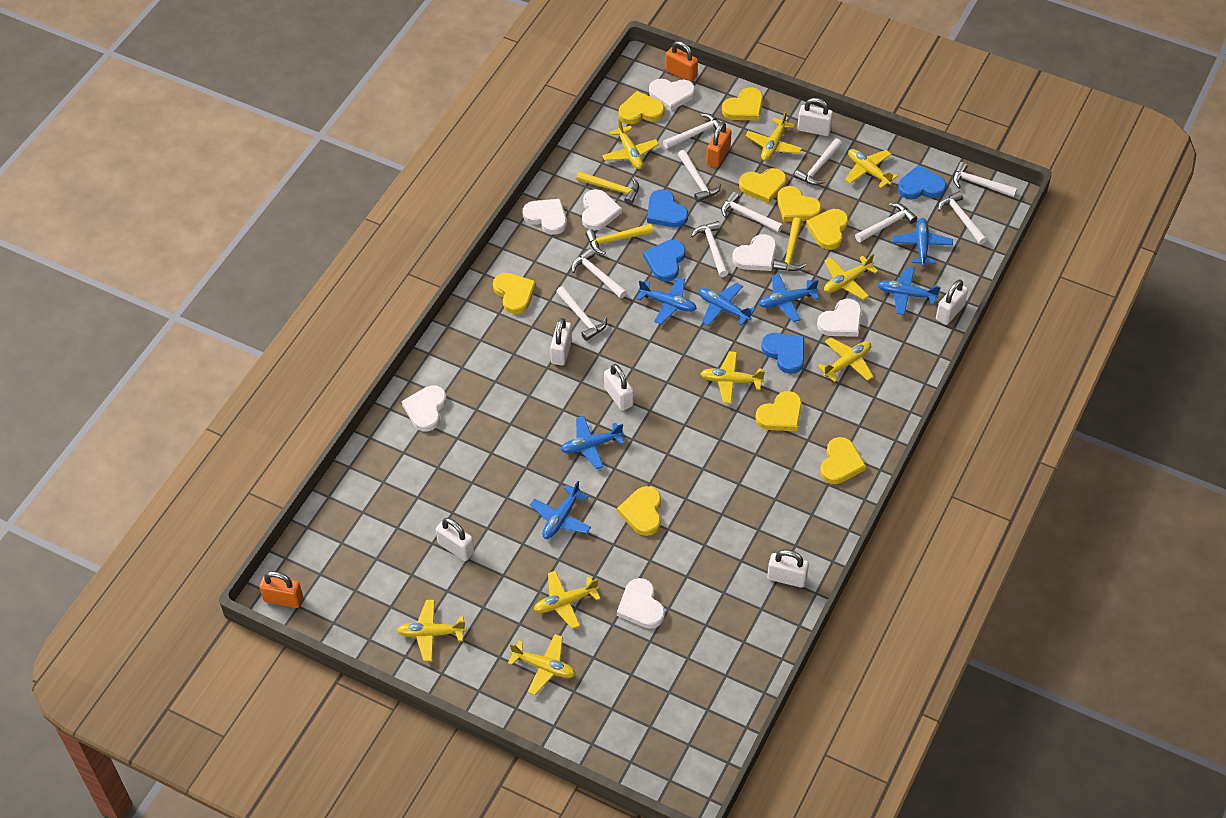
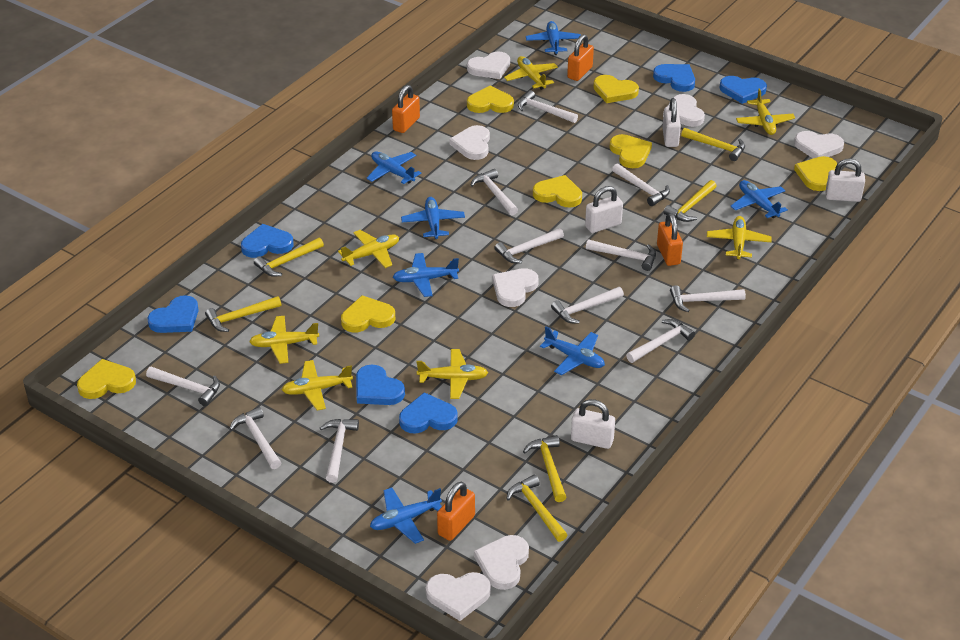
blue heart: [643,240,686,281] [647,190,688,227] [761,333,804,374] [898,165,946,199] = 4 -> [147,295,198,333] [241,224,293,258] [356,364,405,405] [399,392,458,433] [653,64,695,92] [719,76,767,104] = 6
orange padlock: [259,571,303,608] [666,41,698,82] [706,122,732,167] = 3 -> [392,85,420,133] [437,482,475,541] [567,34,594,81] [657,213,683,266] = 4
white hammer: [556,286,607,341] [571,248,627,299] [663,113,720,149] [678,150,721,202] [691,221,728,277] [721,191,783,233] [794,138,842,185] [855,203,917,242] [938,191,987,244] [953,162,1017,197] = 10 -> [146,367,220,406] [229,407,281,469] [320,419,359,483] [470,169,518,216] [495,228,564,263] [518,90,578,123] [551,287,624,324] [586,239,656,271] [612,164,670,206] [626,319,695,363] [670,285,746,312] = 11
white padlock: [436,518,474,561] [550,318,572,366] [604,364,634,411] [767,550,809,588] [797,98,833,136] [936,280,968,325] = 6 -> [571,399,615,449] [585,186,623,233] [662,98,681,147] [825,158,865,202] = 4
yellow hammer: [576,171,639,205] [586,224,653,255] [773,217,806,271] = 3 -> [205,296,281,332] [254,237,324,277] [507,475,567,542] [523,435,566,502] [664,180,717,222] [681,128,745,161] = 6
yellow heart: [493,273,536,314] [617,486,661,536] [619,91,664,124] [722,87,763,121] [739,168,786,204] [755,391,802,431] [777,186,821,222] [806,209,848,250] [820,437,866,484] = 9 -> [77,359,136,399] [341,295,396,333] [467,86,514,113] [533,175,582,207] [593,75,639,103] [610,134,652,168] [794,156,837,191] = 7
yellow plane: [397,600,466,661] [508,634,576,695] [534,571,601,629] [602,119,659,169] [700,351,765,404] [745,111,802,161] [817,337,874,382] [824,254,878,300] [845,149,898,188] = 9 -> [249,316,319,364] [282,360,353,411] [338,230,399,268] [416,349,488,399] [504,56,558,90] [707,216,772,260] [736,89,795,135] = 7

